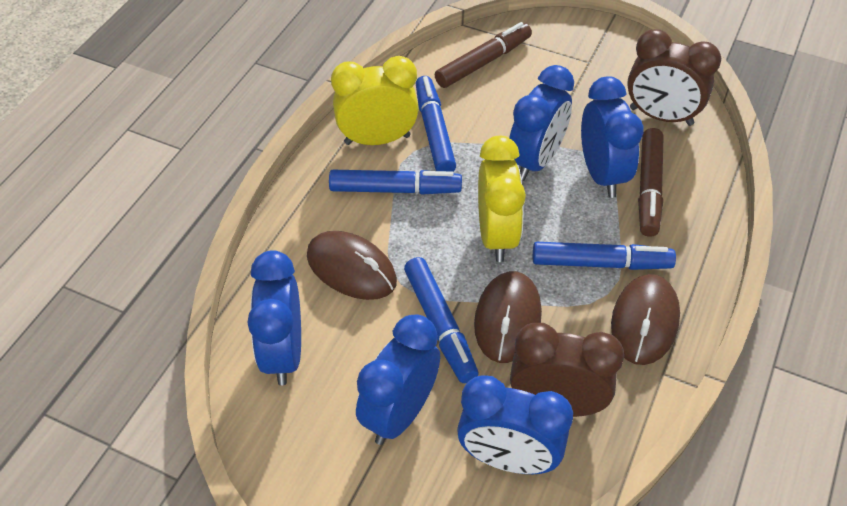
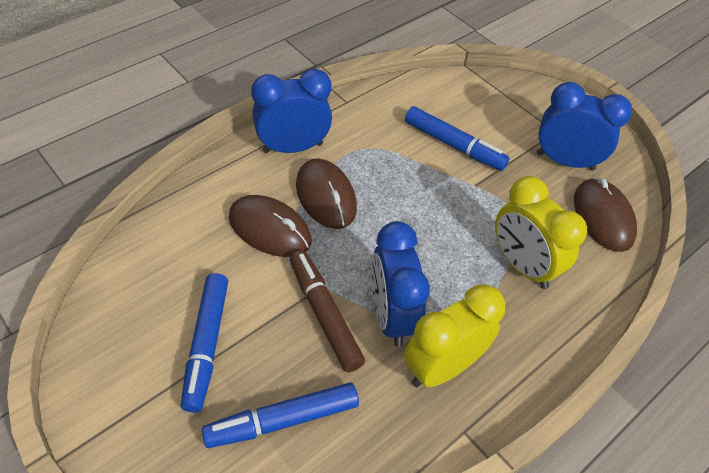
blue clock: [247,250,301,385] [356,315,440,445] [457,375,573,474] [509,65,574,181] [581,76,644,198] = 5 -> [251,69,332,153] [371,221,430,347] [537,82,632,171] = 3
blue marker: [329,170,462,194] [404,257,479,383] [416,76,456,172] [533,242,676,270] = 4 -> [181,273,228,412] [202,383,359,448] [405,106,509,171] = 3
brown clock: [510,323,624,417] [627,29,721,126] = 2 -> none = 0
brown marker: [435,22,532,88] [638,128,663,237] = 2 -> [290,250,365,372] = 1

